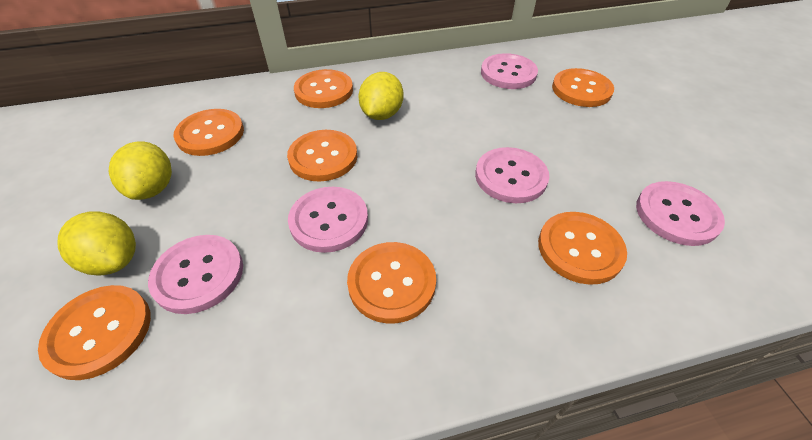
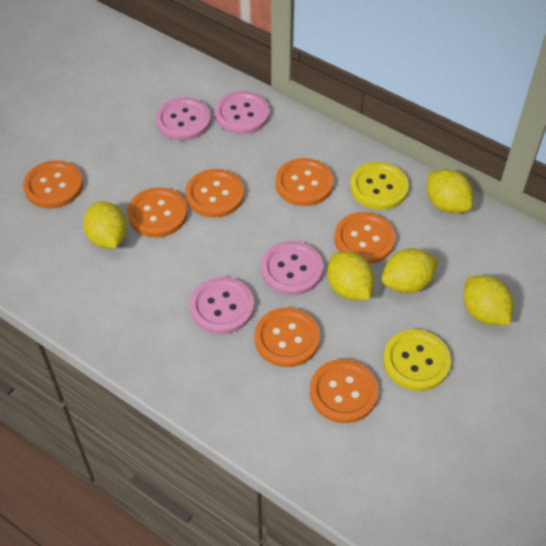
pink button: [148,235,243,314] [288,187,368,253] [475,147,549,203] [481,53,538,89] [636,181,725,246] = 5 -> [156,97,211,141] [190,277,254,334] [215,91,269,134] [261,241,323,295] = 4
yellow button: none = 0 -> [350,162,409,210] [383,329,451,391] = 2
yellow lemon: [58,211,136,276] [109,141,172,200] [358,72,403,120] = 3 -> [83,202,127,248] [327,252,374,300] [381,249,438,293] [427,169,473,214] [464,275,513,325] = 5

